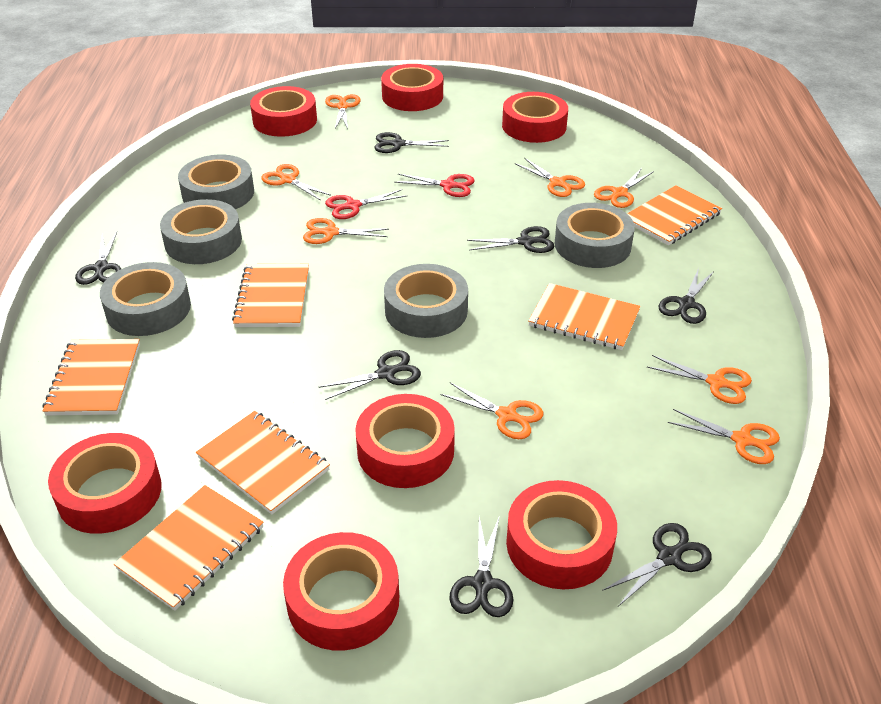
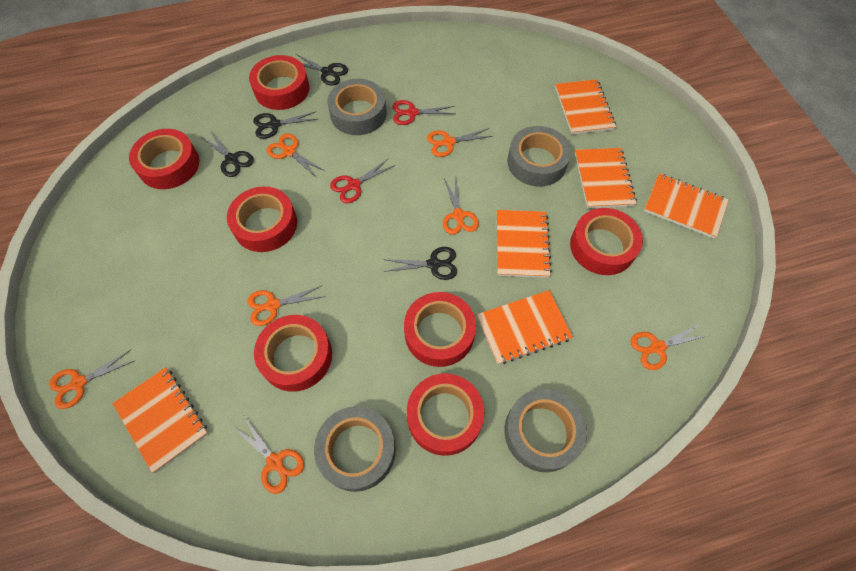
black scissors: [75,232,121,285] [319,350,421,400] [374,132,449,153] [450,515,514,617] [467,226,554,253] [602,523,712,606] [659,268,714,324] = 7 -> [202,131,254,177] [253,111,317,139] [296,54,348,86] [383,247,457,280] = 4
grey tape: [100,262,191,336] [160,199,242,264] [178,155,254,209] [384,264,468,338] [555,203,635,268] = 5 -> [314,406,396,492] [327,79,387,135] [504,389,587,472] [507,126,571,186] = 4
orange scissors: [261,164,331,201] [303,218,389,244] [325,94,361,129] [440,383,543,439] [515,158,585,197] [594,168,654,208] [647,355,752,404] [668,409,780,464] = 8 -> [49,350,134,409] [232,416,304,494] [247,285,325,326] [267,133,325,178] [427,128,493,157] [443,178,479,235] [630,324,709,370] = 7

